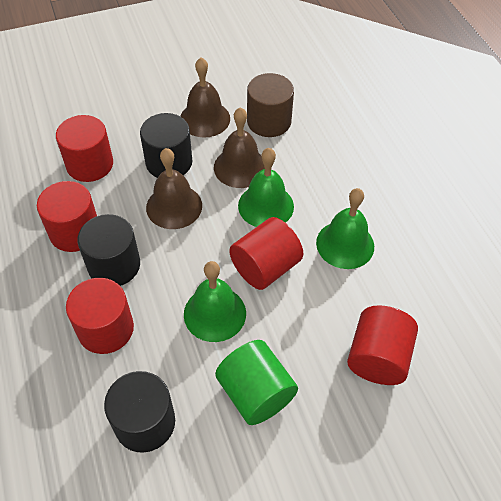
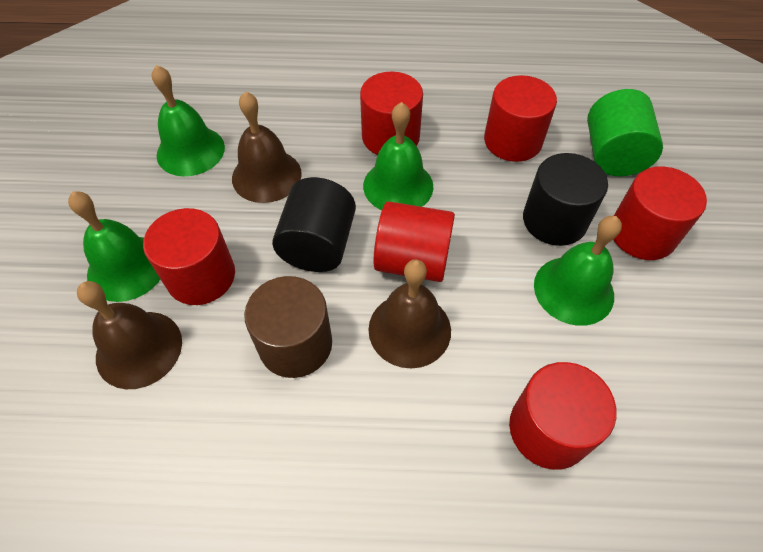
black cylinder: [77,214,140,286] [104,371,175,453] [140,113,192,178] = 3 -> [272,177,356,272] [523,153,608,246] = 2
green bell: [184,261,246,342] [238,148,294,227] [316,188,374,269] = 3 -> [68,191,160,302] [152,65,225,176] [363,102,433,210] [534,216,622,326] = 4
red cylinder: [37,181,97,252] [56,115,113,182] [66,278,134,354] [229,217,303,290] [347,305,418,385] = 5 -> [143,208,235,305] [360,72,423,155] [374,201,455,282] [484,75,557,162] [509,362,617,470] [613,167,707,260] = 6

